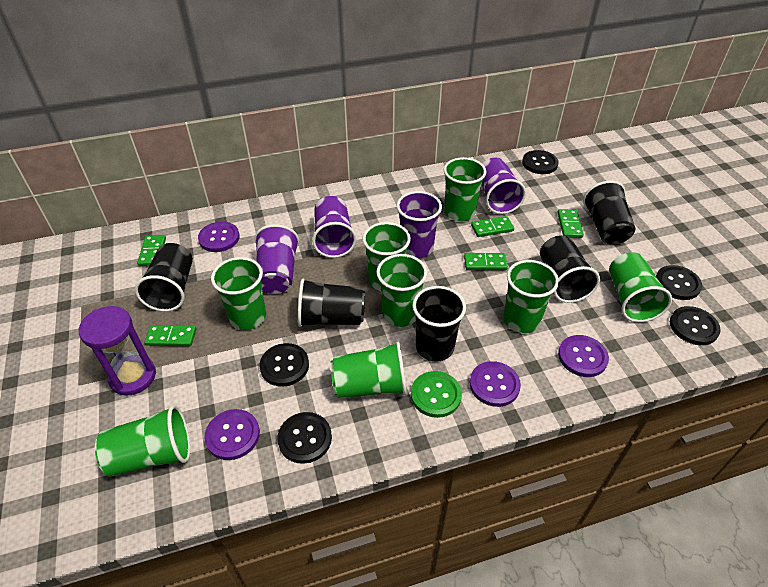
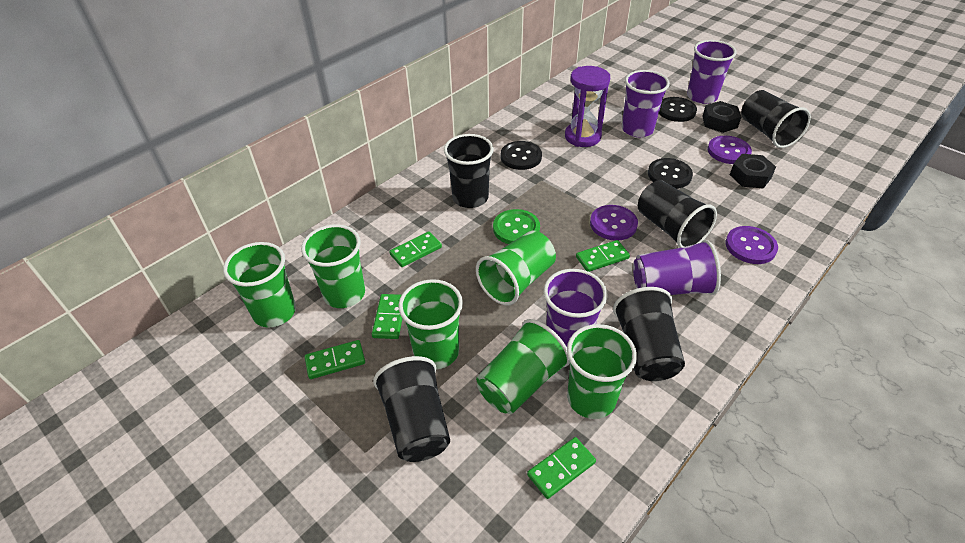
black button: [259,343,309,387] [277,412,332,464] [522,150,558,174] [656,265,702,300] [670,306,721,345] = 5 -> [501,141,542,170] [648,158,693,189] [659,97,697,122] = 3
black nut: none = 0 -> [702,101,741,133] [730,154,776,189] = 2
green cup: [95,405,190,477] [211,257,266,330] [331,342,407,398] [362,222,411,291] [376,254,427,327] [444,157,486,221] [503,260,559,333] [609,252,672,322] = 8 -> [223,242,296,327] [301,224,365,308] [398,279,463,369] [476,231,556,306] [476,319,570,414] [567,324,637,419] = 6
purple button: [198,222,240,252] [204,409,260,460] [470,361,521,407] [558,335,609,377] = 4 -> [590,205,638,240] [707,136,752,164] [726,226,778,264] = 3

